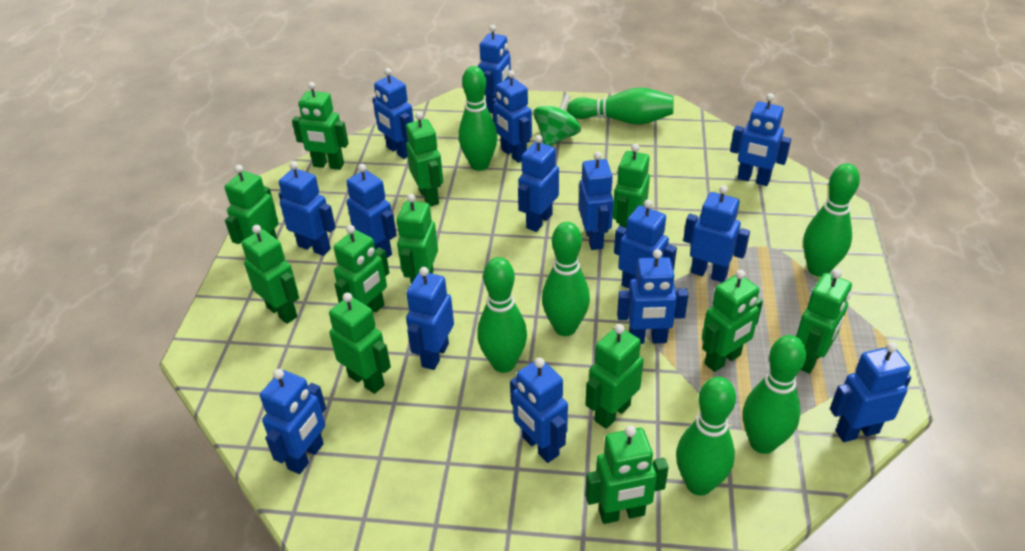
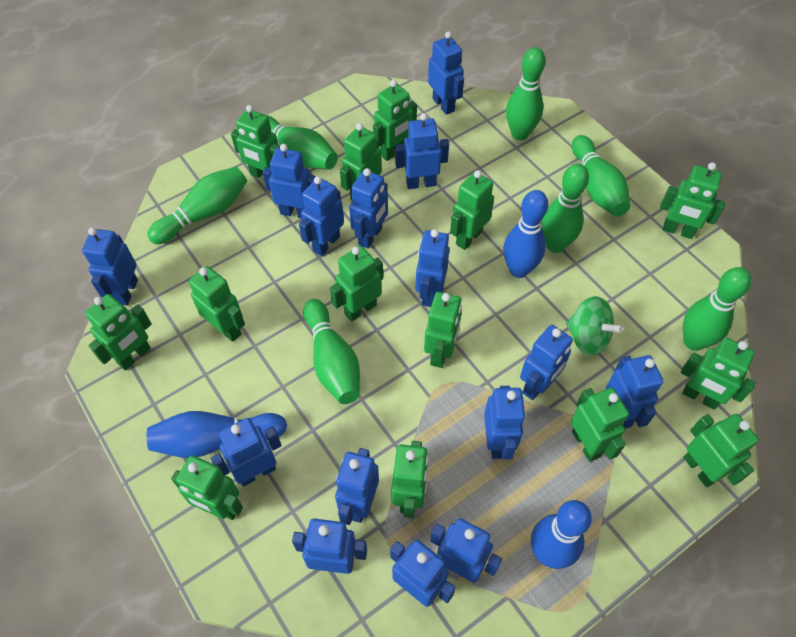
blue bowling pin: none = 0 -> [147,411,287,458] [503,190,548,278] [531,500,592,569] = 3
green robot: [225,165,279,244] [241,225,299,324] [292,82,349,170] [329,293,391,394] [334,225,390,313] [397,194,438,284] [406,112,443,206] [585,324,643,429] [585,425,669,524] [613,144,650,228] [702,270,763,372] [796,269,852,374] = 12 -> [85,294,152,370] [171,455,243,520] [189,266,245,342] [231,105,280,178] [330,246,383,322] [340,123,381,201] [373,80,417,161] [391,441,429,518] [424,292,462,368] [450,170,494,250] [571,388,629,462] [660,162,726,239] [681,338,756,410] [683,414,759,487] = 14

